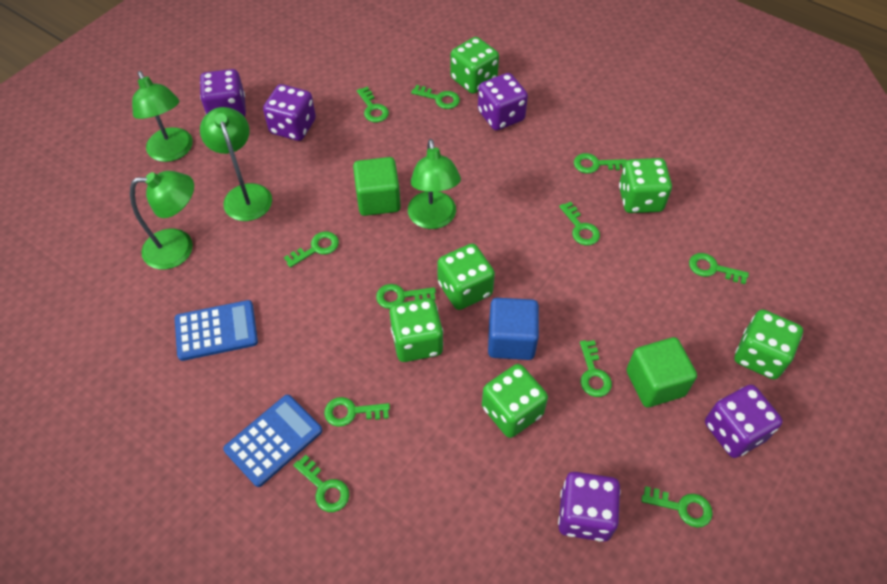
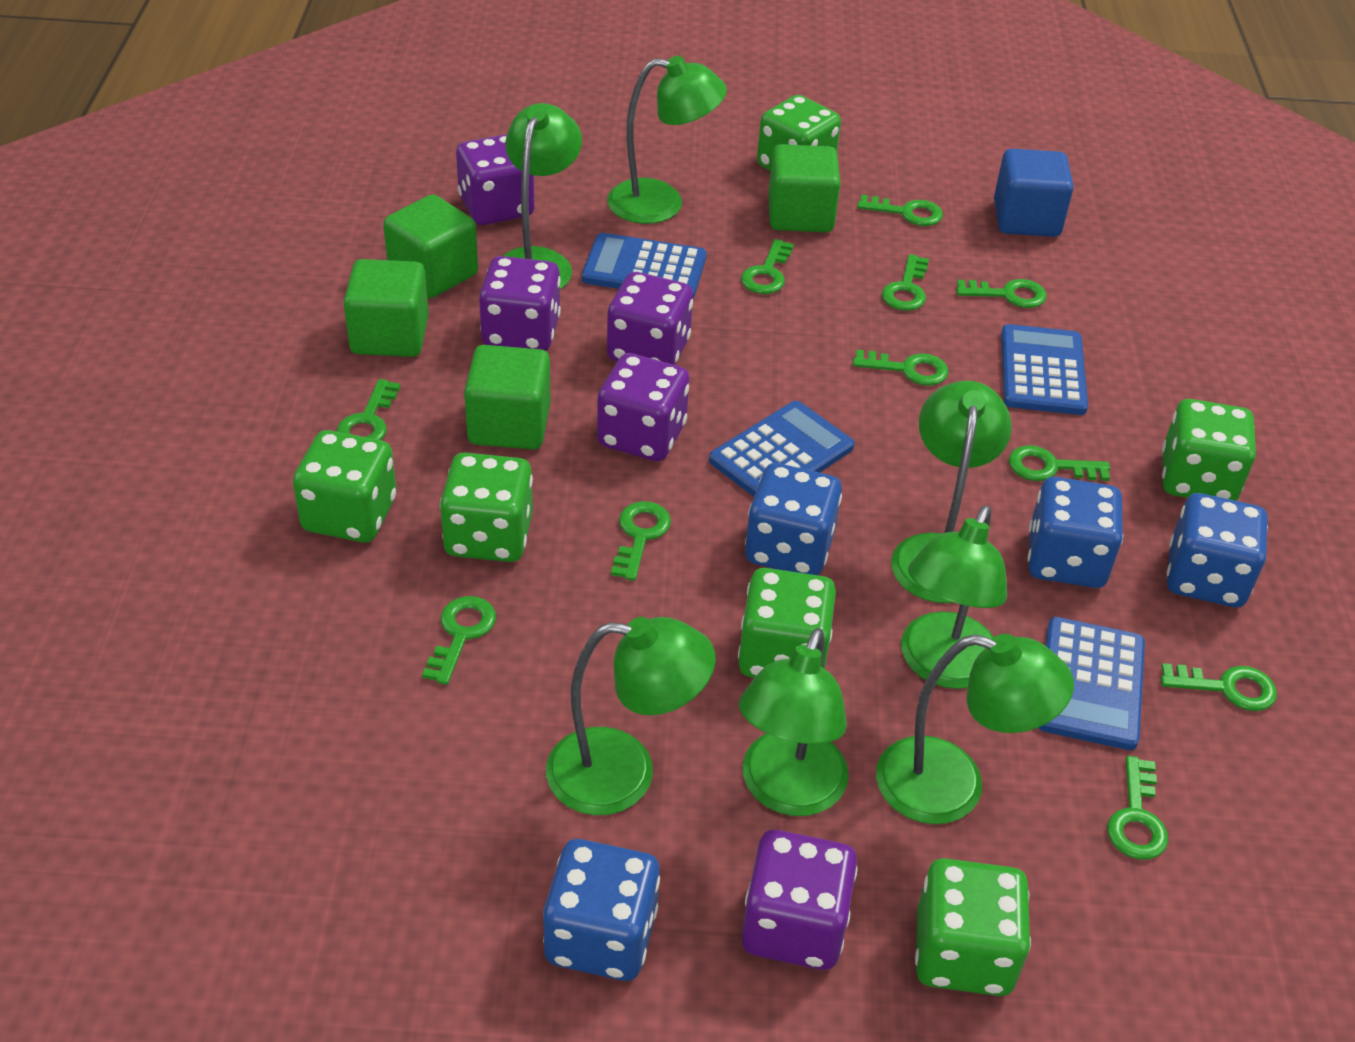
blue calculator: [175,300,258,361] [223,395,322,487] = 2 -> [582,233,707,298] [709,401,854,497] [1001,324,1088,415] [1039,617,1145,750] = 4
blue dice: none = 0 -> [543,839,660,981] [745,463,842,575] [1028,477,1123,588] [1167,493,1268,607] = 4
green cube: [353,157,401,216] [627,337,697,407] = 2 -> [343,259,429,357] [383,194,478,298] [464,345,551,449] [768,144,840,232] = 4
green lamp: [130,171,194,270] [132,71,193,162] [200,107,272,221] [408,139,461,229] = 4 -> [503,103,582,289] [546,617,716,815] [607,56,727,224] [739,628,849,816] [876,634,1074,824] [891,381,1012,603] [901,505,1007,689] = 7

